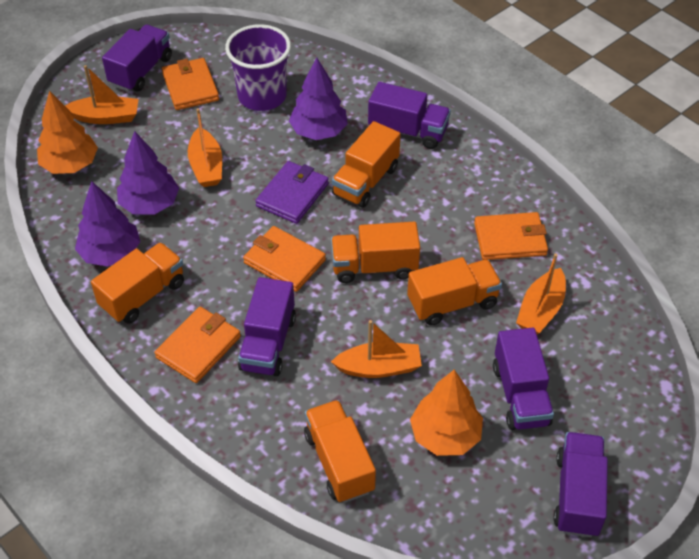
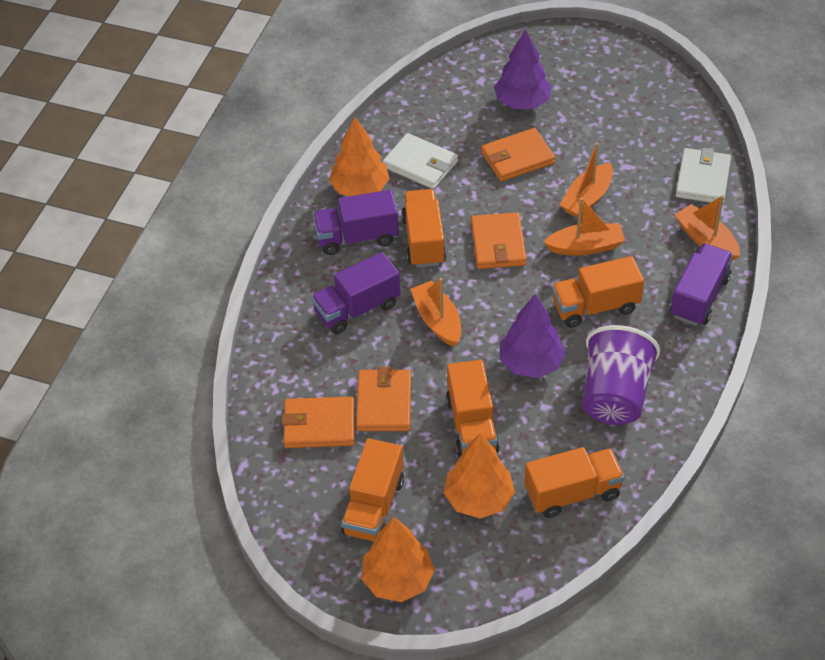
orange tree: [37,91,98,174] [410,369,483,456] = 2 -> [329,117,389,196] [361,517,435,602] [444,433,515,519] = 3
purple tree: [75,181,140,266] [117,131,179,214] [289,57,348,140] = 3 -> [494,29,552,109] [500,294,566,378] = 2
purple truck: [102,24,172,92] [238,277,296,376] [368,82,451,149] [493,328,554,430] [553,432,608,537] = 5 -> [311,252,400,334] [313,190,399,255] [670,243,733,326] = 3
purple wallet: [255,161,329,224] = 1 -> none = 0
white wallet: none = 0 -> [383,133,458,189] [676,148,731,203] = 2

